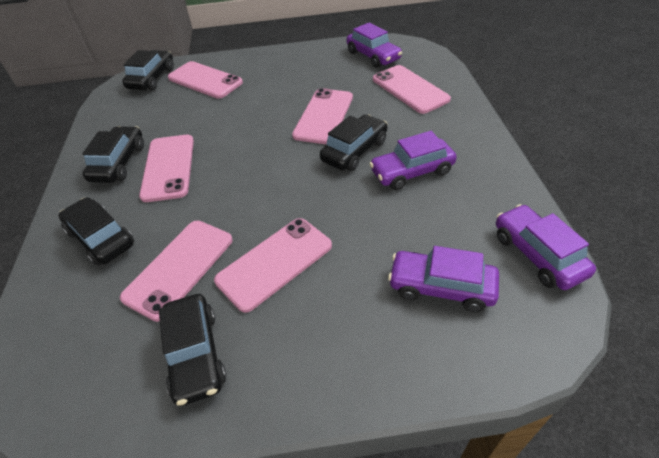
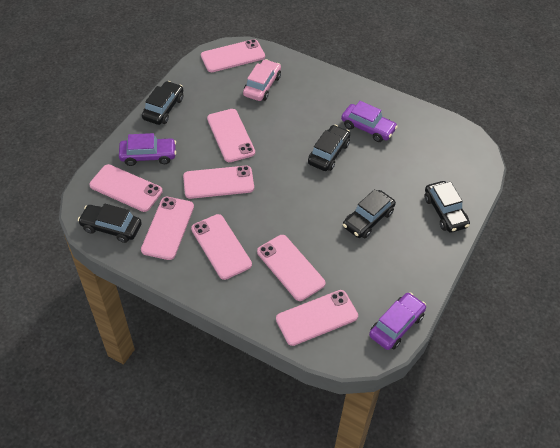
pink car: none = 0 -> [243,59,281,101] = 1
pink phone: [120,221,233,322] [139,135,194,202] [168,61,243,99] [214,218,332,313] [292,88,353,144] [373,65,451,114] = 6 -> [89,164,163,212] [141,197,194,260] [183,166,254,199] [191,214,252,280] [201,39,265,72] [207,109,255,162] [257,235,325,301] [276,290,358,346] = 8
purple car: [347,22,402,68] [369,131,457,190] [388,246,499,312] [496,204,596,290] = 4 -> [119,133,176,166] [341,101,398,142] [369,292,426,350] = 3

